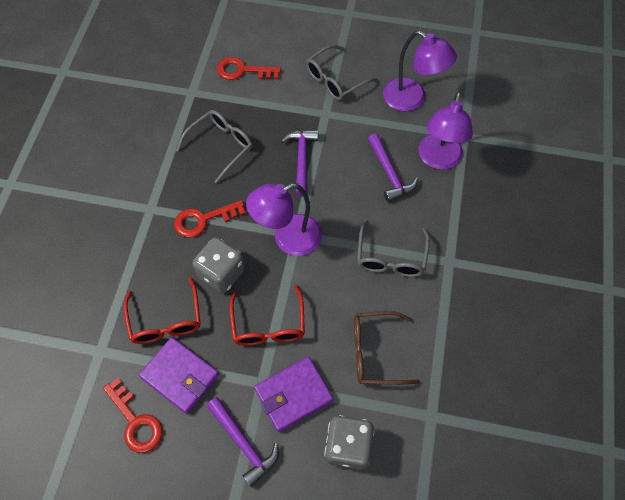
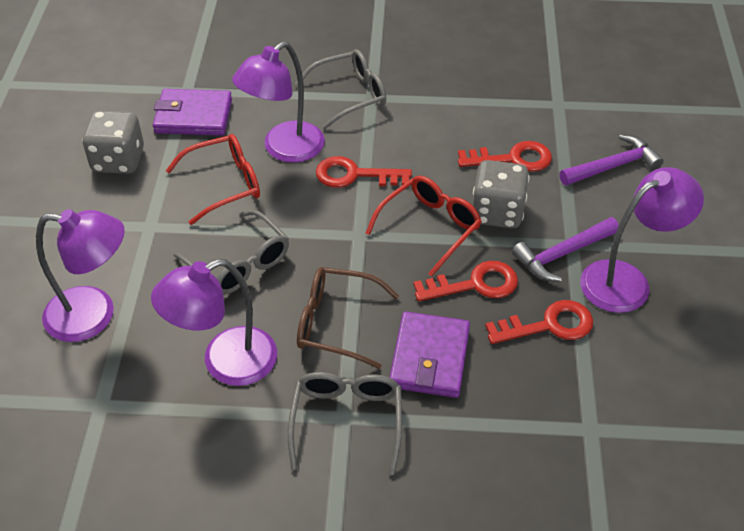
purple hammer: [207,397,279,487] [281,130,318,196] [368,134,418,202] = 3 -> [512,217,619,282] [559,135,664,186] = 2
purple lamp: [246,183,322,256] [383,31,457,111] [419,92,473,170] = 3 -> [36,209,125,342] [151,259,277,386] [232,41,325,163] [580,167,704,313] = 4
red key: [103,378,163,453] [174,200,246,237] [217,57,281,80] = 3 -> [316,156,412,188] [413,261,518,302] [458,141,552,172] [485,300,593,344] = 4

